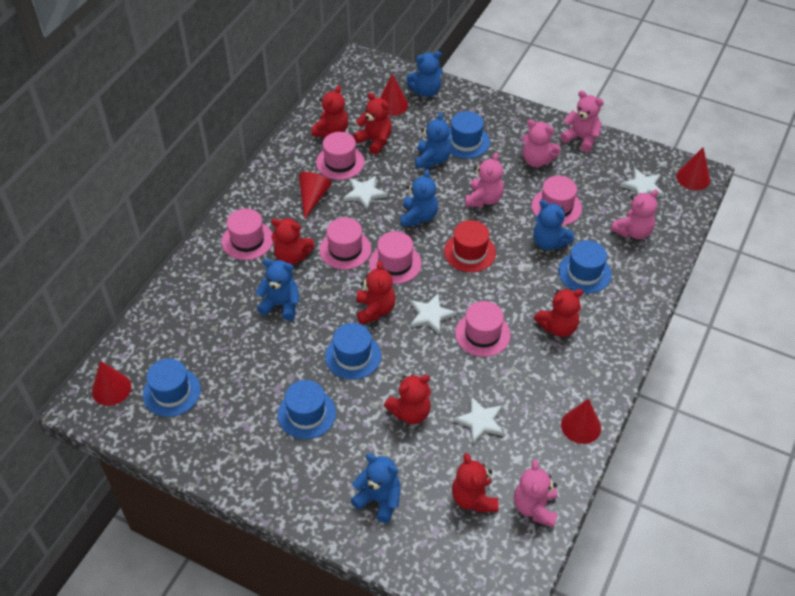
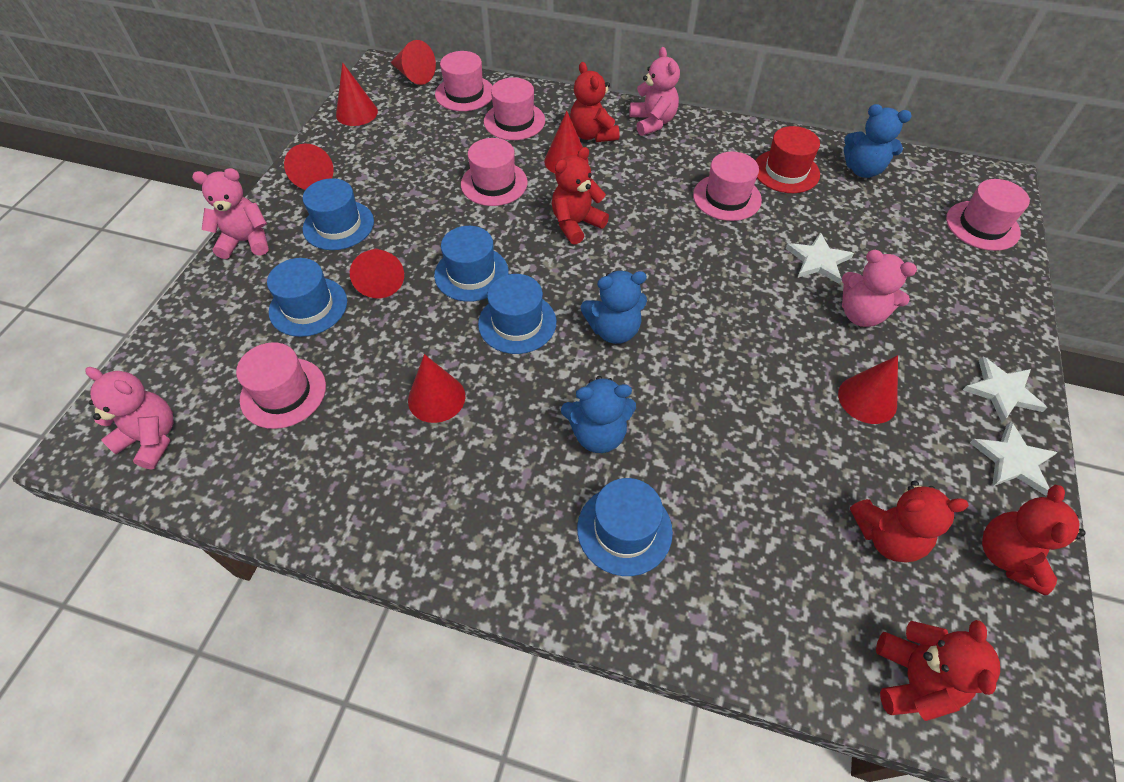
blue teddy bear: [255,259,300,321] [351,454,400,523] [400,169,438,226] [406,51,443,97] [415,112,451,168] [533,200,574,250] = 6 -> [561,376,636,453] [581,271,647,344] [844,104,912,178] = 3
pink teddy bear: [465,152,504,207] [514,459,558,527] [522,120,561,167] [560,91,604,152] [611,189,658,239] = 5 -> [85,367,174,469] [192,168,268,259] [630,47,680,136] [842,250,917,327] = 4
red cone: [92,361,131,406] [299,172,332,219] [380,74,408,116] [561,399,601,444] [677,148,710,190] = 5 -> [284,143,334,190] [336,63,378,126] [350,248,404,298] [391,40,436,85] [408,354,465,423] [544,111,588,174] [838,355,898,424] = 7
red teddy bear: [271,218,315,265] [311,85,348,138] [353,92,392,155] [356,261,396,324] [384,374,431,424] [452,453,498,512] [534,289,583,337] = 7 -> [552,147,609,245] [570,62,619,142] [850,480,969,563] [876,620,1000,721] [982,484,1086,595] = 5
white star: [343,176,388,210] [410,294,457,334] [453,397,504,444] [620,168,664,197] = 4 -> [786,232,854,284] [963,356,1047,423] [970,422,1058,496] = 3

